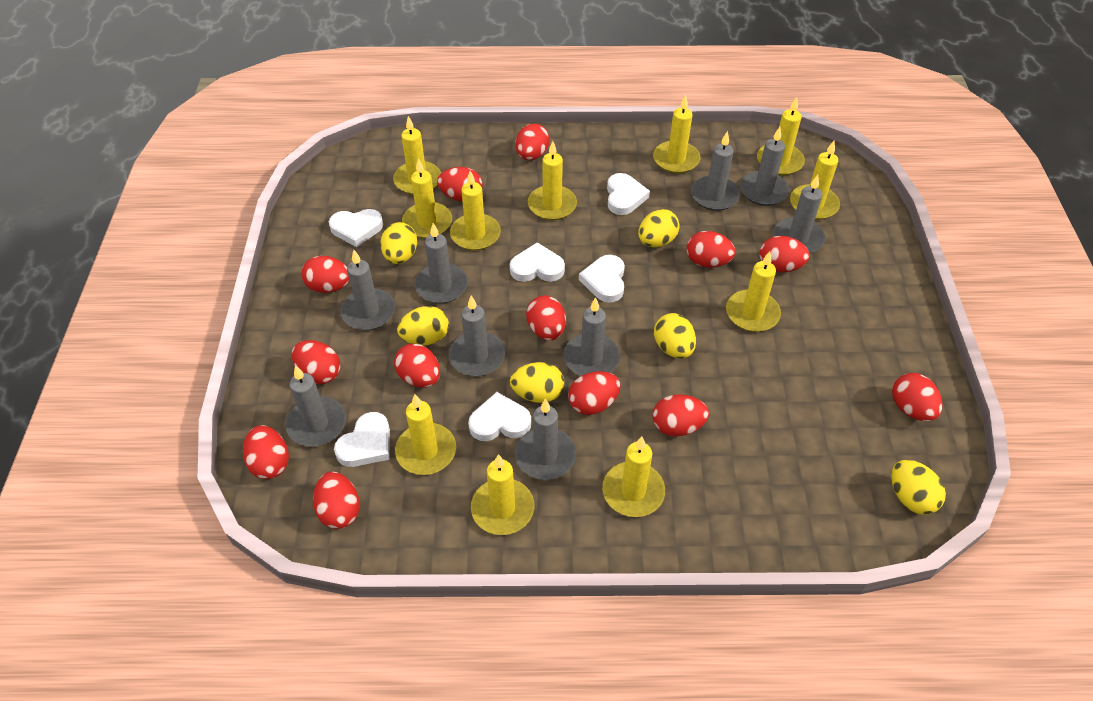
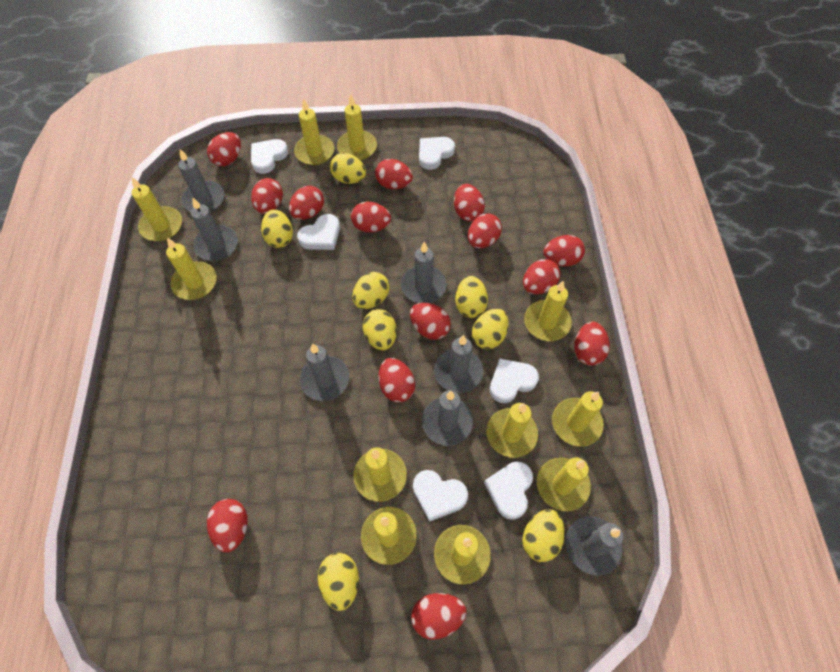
grey candle: [285,365,346,447] [340,250,395,330] [414,223,468,304] [449,295,505,376] [515,399,576,480] [563,297,620,376] [691,131,740,211] [740,127,789,206] [774,175,825,254] = 9 -> [178,149,224,212] [191,197,238,261] [300,343,349,401] [401,242,447,303] [422,391,473,446] [434,335,483,393] [566,516,623,575] = 7
red egg: [243,425,289,479] [292,340,340,384] [301,256,349,293] [313,472,360,529] [394,344,440,387] [437,167,483,201] [515,124,550,160] [526,295,566,340] [568,371,620,415] [653,394,709,436] [686,231,735,268] [759,236,810,272] [892,373,943,421] = 13 -> [207,132,241,166] [207,499,248,553] [251,178,283,214] [289,186,324,220] [351,201,391,233] [375,159,413,189] [379,358,415,402] [410,303,451,340] [411,593,466,640] [454,184,485,222] [468,213,502,248] [523,259,560,294] [543,235,585,266] [574,322,610,366] = 14
yellow egg: [380,222,417,264] [397,306,449,345] [510,362,564,403] [638,209,680,247] [654,313,696,359] [891,460,946,515] = 6 -> [261,209,293,248] [318,553,359,611] [330,153,366,184] [352,272,390,309] [363,309,397,351] [455,276,488,318] [472,308,509,349] [522,509,565,562] = 8

